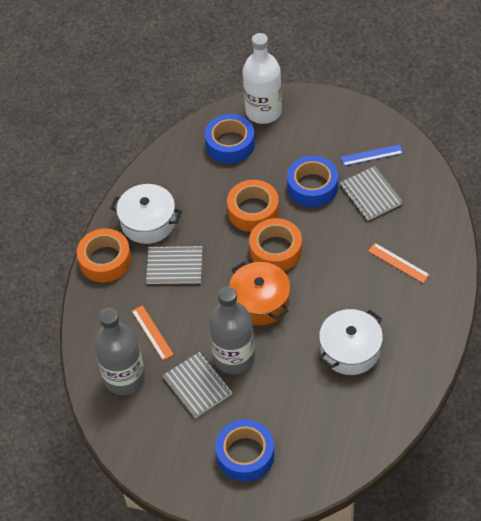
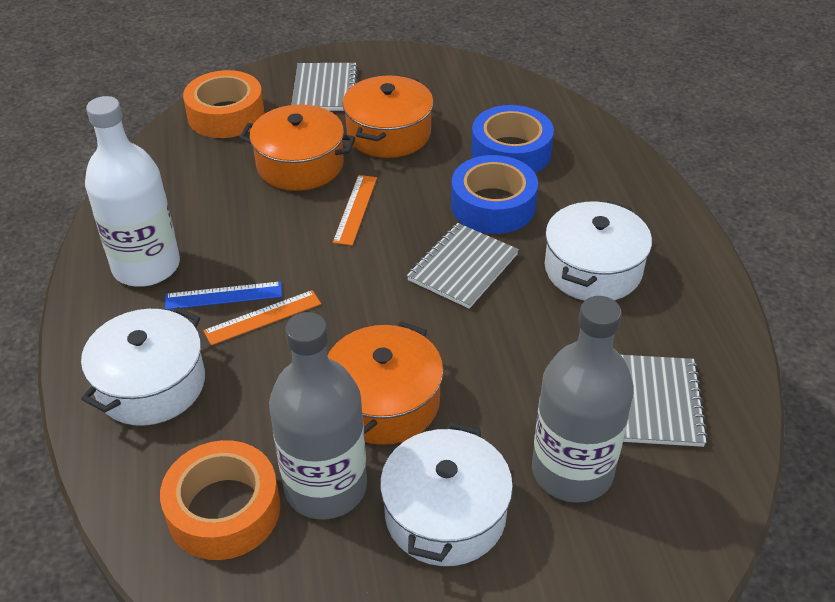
blue tape: [205,114,255,164] [215,419,274,482] [287,156,338,207] = 3 -> [451,155,538,234] [471,105,554,173] = 2
orange pot: [229,262,291,326] = 1 -> [239,104,355,191] [328,321,444,445] [342,75,434,158] = 3
orange tape: [77,228,131,282] [227,180,279,232] [249,218,302,271] = 3 -> [160,440,280,560] [183,70,265,138] = 2
white pot: [110,184,182,244] [319,309,383,375] = 2 -> [81,307,205,426] [380,422,513,566] [545,200,652,301] = 3

